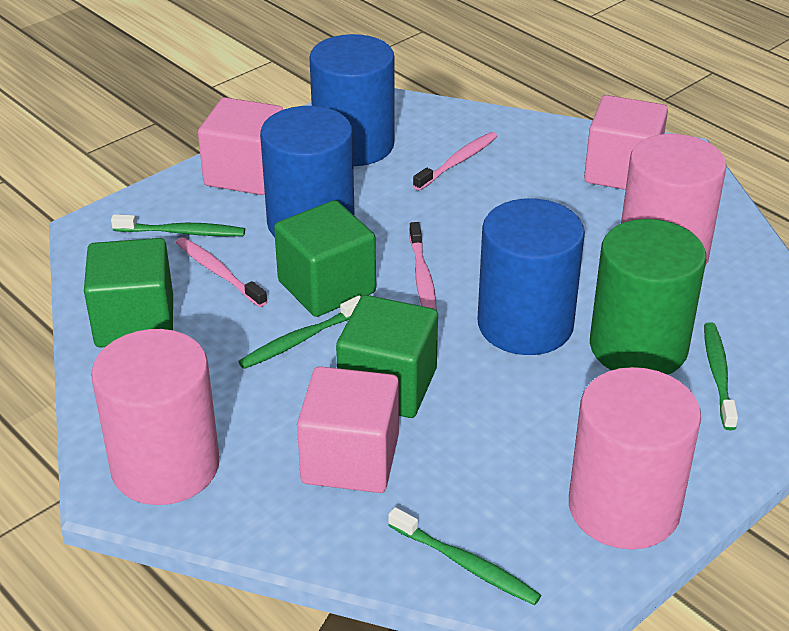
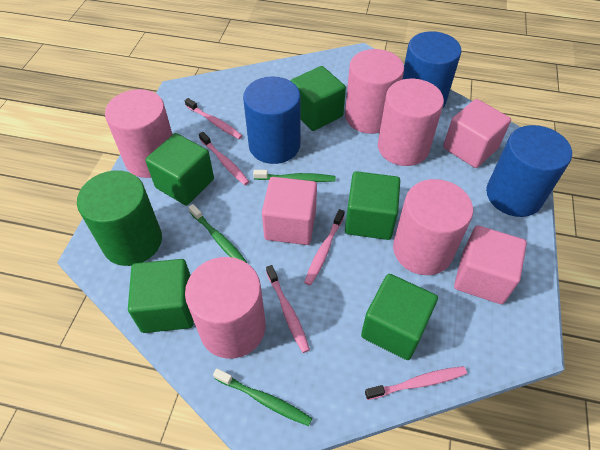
green cube: [84,238,173,348] [274,200,376,317] [336,295,438,418] = 3 -> [128,259,194,333] [145,133,214,205] [291,66,346,131] [345,171,400,240] [361,274,438,360] = 5
green toothbrush: [111,214,245,236] [238,295,361,369] [388,507,541,605] [704,322,738,430] = 4 -> [188,204,247,263] [213,368,312,426] [253,170,336,182] = 3
pink cylinder: [91,329,220,505] [569,367,701,549] [621,134,727,266] = 3 -> [105,89,173,178] [185,257,266,359] [345,49,404,134] [378,79,444,166] [393,179,473,275] = 5
pink toothbrush: [176,237,268,307] [409,222,436,309] [413,132,498,190] = 3 -> [185,98,242,139] [199,132,249,185] [266,265,310,353] [304,209,345,285] [365,366,467,400] = 5

